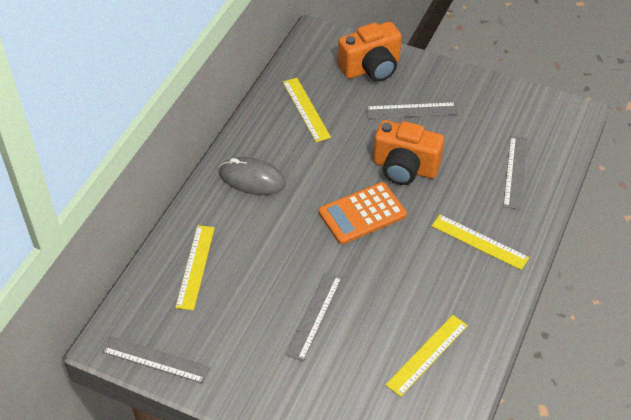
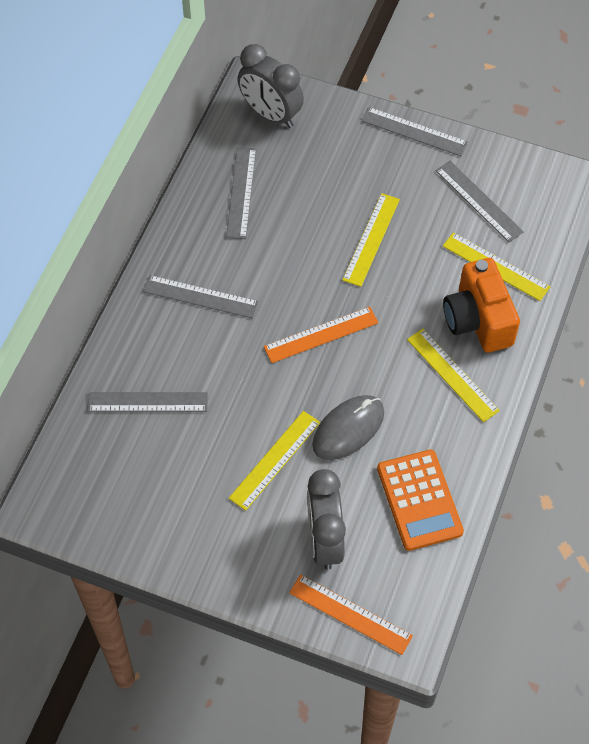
grey clock: none = 0 -> [237,44,304,128] [307,469,346,570] = 2
grey ruler: [102,336,210,383] [285,272,342,361] [366,102,458,119] [503,136,527,210] = 4 -> [87,392,208,412] [143,275,259,319] [226,147,256,239] [361,107,468,156] [436,161,524,242] = 5
orange camera: [338,22,402,82] [373,120,444,185] = 2 -> [443,258,520,353] = 1
orange ruler: none = 0 -> [264,307,379,363] [289,574,413,655] = 2

